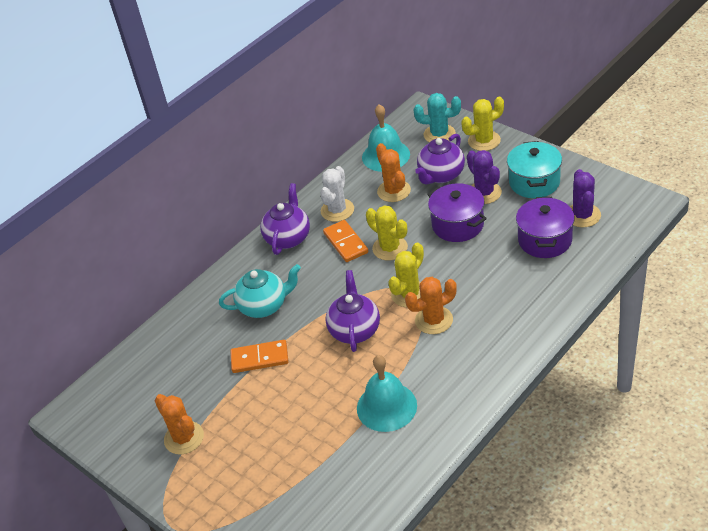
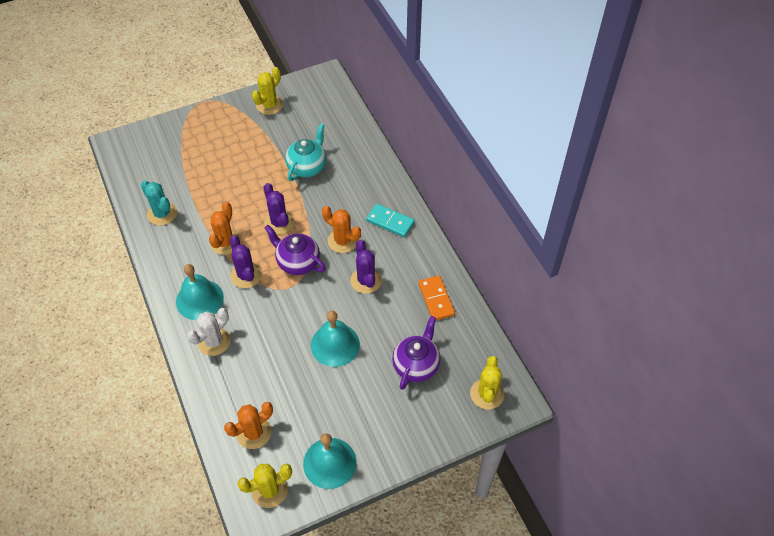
orange domino: [230,340,289,373] [323,220,368,262] = 2 -> [418,275,455,321] = 1
purple cactus: [467,150,502,204] [570,169,601,227] = 2 -> [230,235,262,288] [264,183,294,235] [350,240,382,294] = 3
purple pot: [427,183,487,242] [516,197,575,258] = 2 -> none = 0
purple teapot: [260,183,310,255] [325,270,380,352] [415,134,465,185] = 3 -> [265,225,326,275] [392,316,441,390] = 2
turquoise bell: [357,355,417,432] [362,104,410,172] = 2 -> [176,264,224,320] [303,433,357,489] [311,311,360,367] = 3
turquoise domino: none = 0 -> [366,204,415,237] = 1
turquoise pot: [507,141,562,198] = 1 -> none = 0

